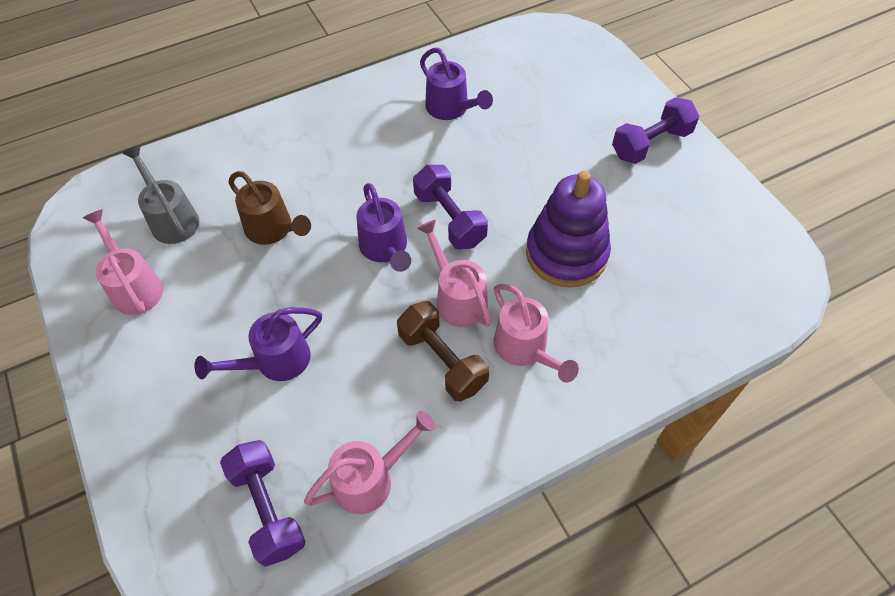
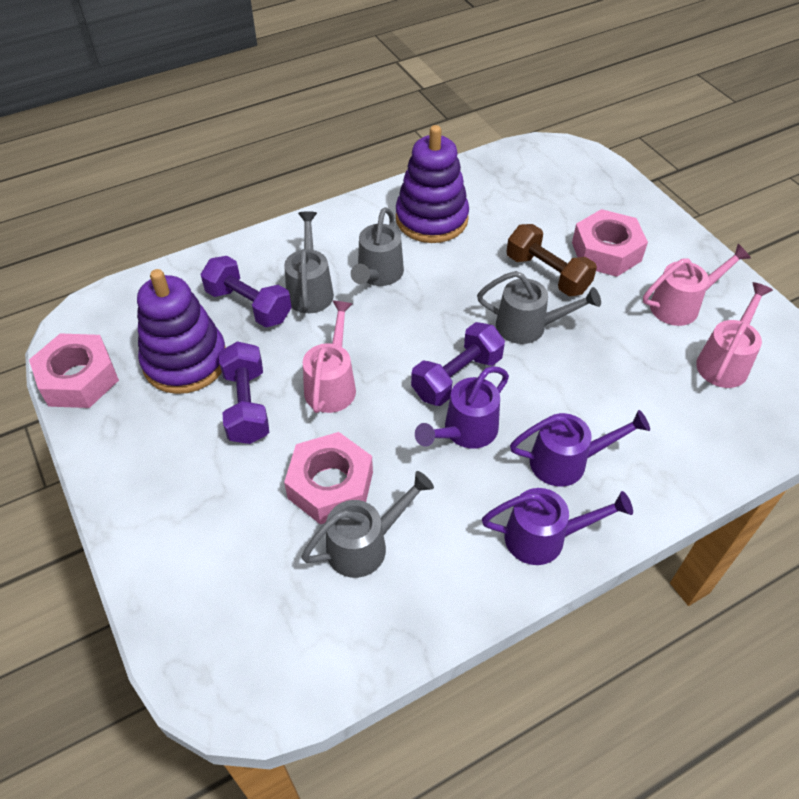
brown watering can: [229,171,311,245] = 1 -> none = 0
grey watering can: [122,145,199,244] = 1 -> [284,211,334,313] [301,471,434,578] [351,207,404,286] [477,271,601,344] = 4
pink nut: none = 0 -> [29,333,119,408] [284,432,373,524] [572,209,648,277] = 3
pink watering can: [83,209,163,315] [304,411,436,514] [417,220,491,327] [494,284,579,383] = 4 -> [303,300,356,413] [643,244,751,326] [696,282,773,388] = 3
purple stacking toy: [526,171,611,288] = 1 -> [137,269,226,394] [396,125,469,243] = 2

